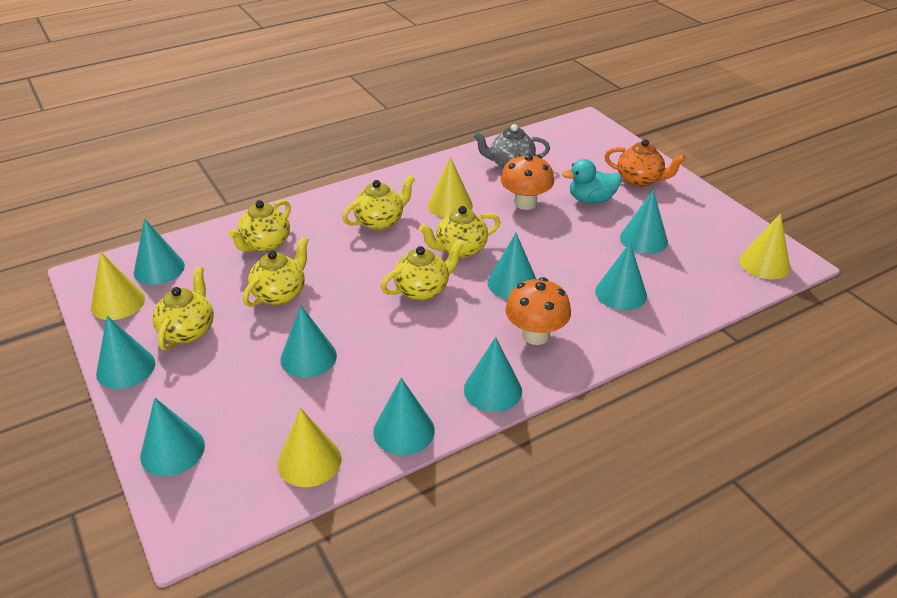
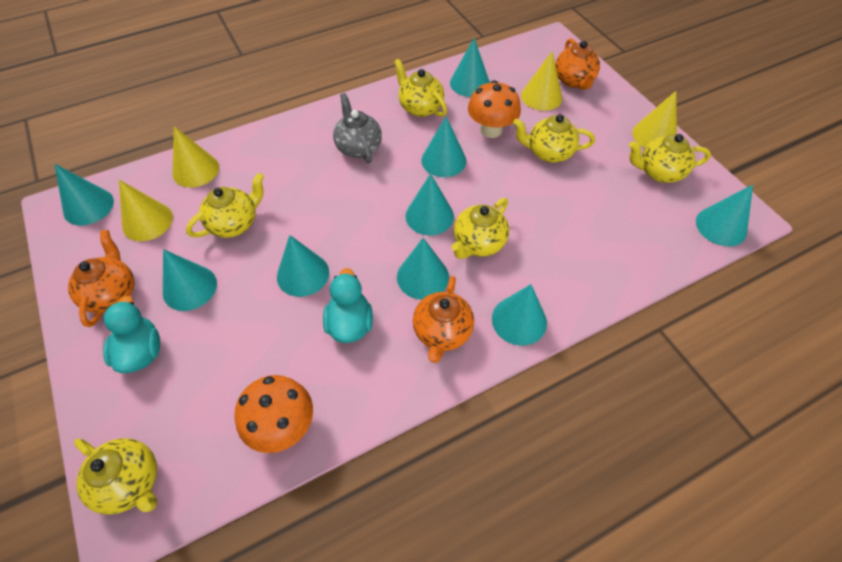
orange teapot: [605,139,686,187] = 1 -> [68,230,135,327] [413,276,474,363] [555,38,600,90] = 3
turquoise duck: [562,159,621,204] = 1 -> [103,296,160,373] [323,268,373,343] = 2

